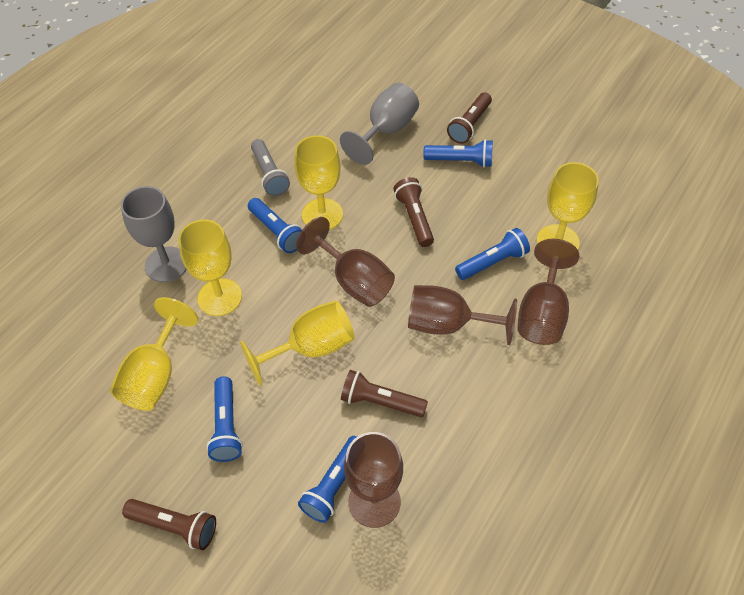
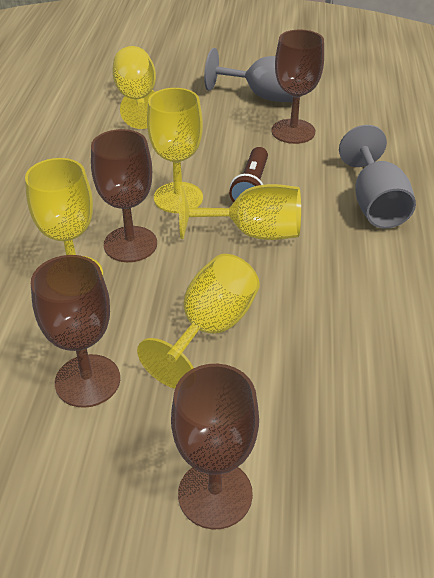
blue flashlight: [207,376,243,462] [248,198,302,253] [298,436,357,523] [423,139,493,168] [455,228,530,280] = 5 -> none = 0
brown flashlight: [122,499,216,550] [341,370,428,417] [393,177,434,247] [447,92,492,144] = 4 -> [229,147,268,202] = 1
grey flashlight: [251,139,290,196] = 1 -> none = 0

